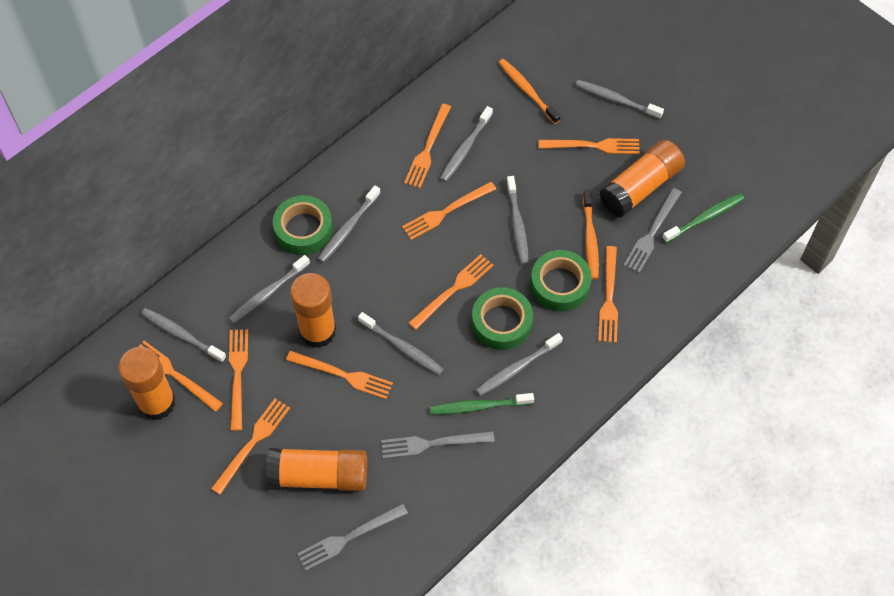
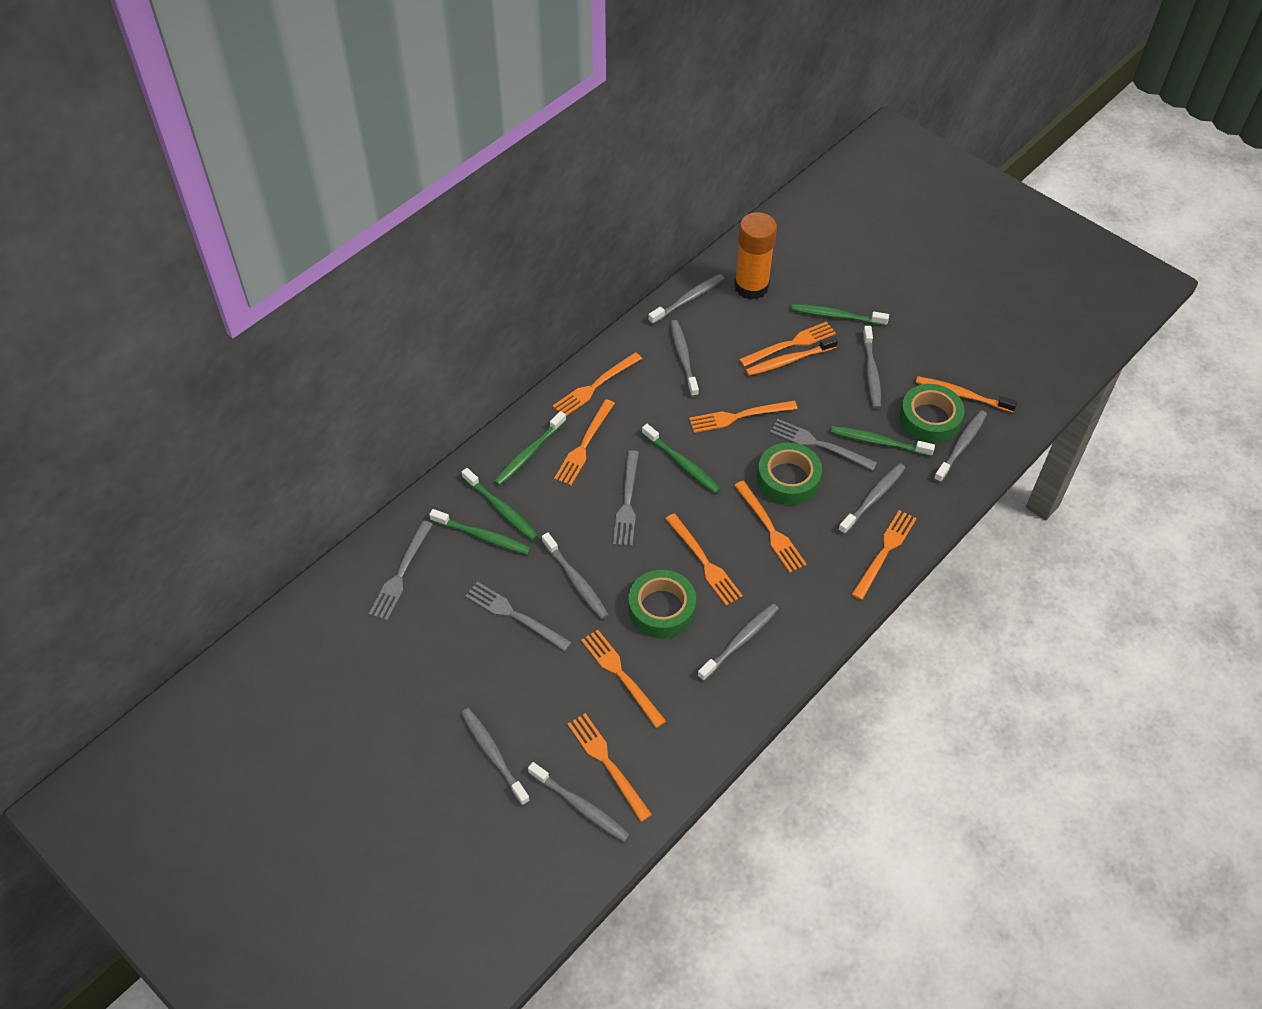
green toothbrush: [430,393,534,415] [662,193,744,243] = 2 -> [429,509,531,555] [462,468,538,541] [494,411,566,486] [642,424,721,494] [791,304,889,326] [831,426,935,456] = 6
grey fork: [297,503,408,571] [381,431,495,459] [623,188,682,273] = 3 -> [369,521,433,621] [465,582,572,652] [613,450,639,546] [770,419,877,471] = 4
grey toothbrush: [141,308,227,363] [229,255,310,324] [318,185,381,263] [358,312,444,375] [440,106,493,182] [476,333,563,396] [506,176,529,265] [575,80,664,119] = 8 -> [461,708,530,806] [528,762,630,842] [542,533,609,619] [648,274,724,324] [670,320,699,397] [697,603,779,681] [838,463,905,534] [863,326,881,409] [934,410,987,483] = 9
orange glue stick: [118,347,176,420] [266,448,367,491] [290,273,336,348] [599,140,685,217] = 4 -> [734,212,777,300] = 1

